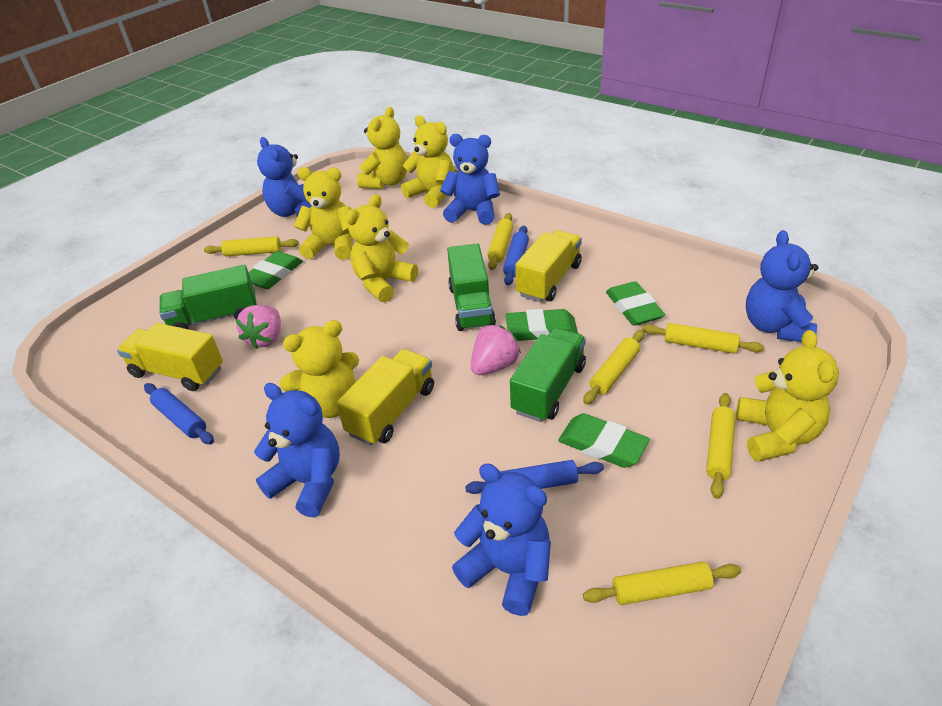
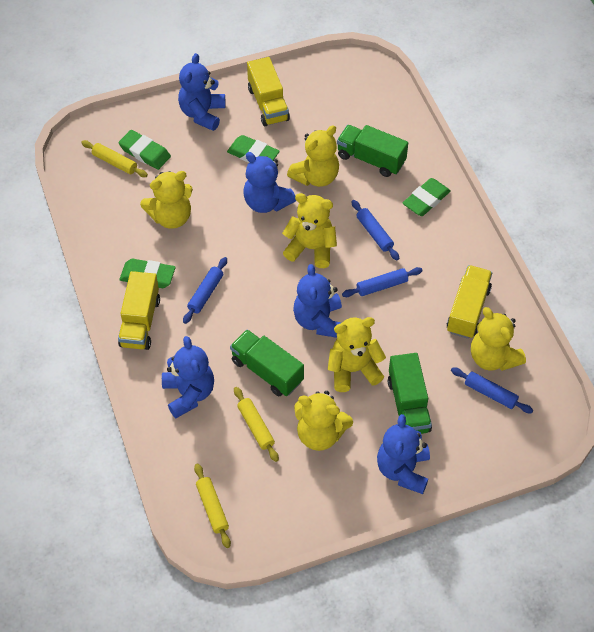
blue rolling pin: [144,383,214,444] [465,460,604,494] [503,226,529,286] = 3 -> [183,257,227,324] [342,267,423,297] [351,200,399,260] [451,367,533,413] = 4
pink strawberry: [236,305,281,349] [471,325,521,375] = 2 -> none = 0
yellow rolling pin: [204,236,299,256] [487,213,513,270] [583,330,645,405] [583,562,741,605] [642,323,765,354] [706,393,735,499] = 6 -> [81,140,148,177] [194,463,231,548] [234,387,279,462] = 3

